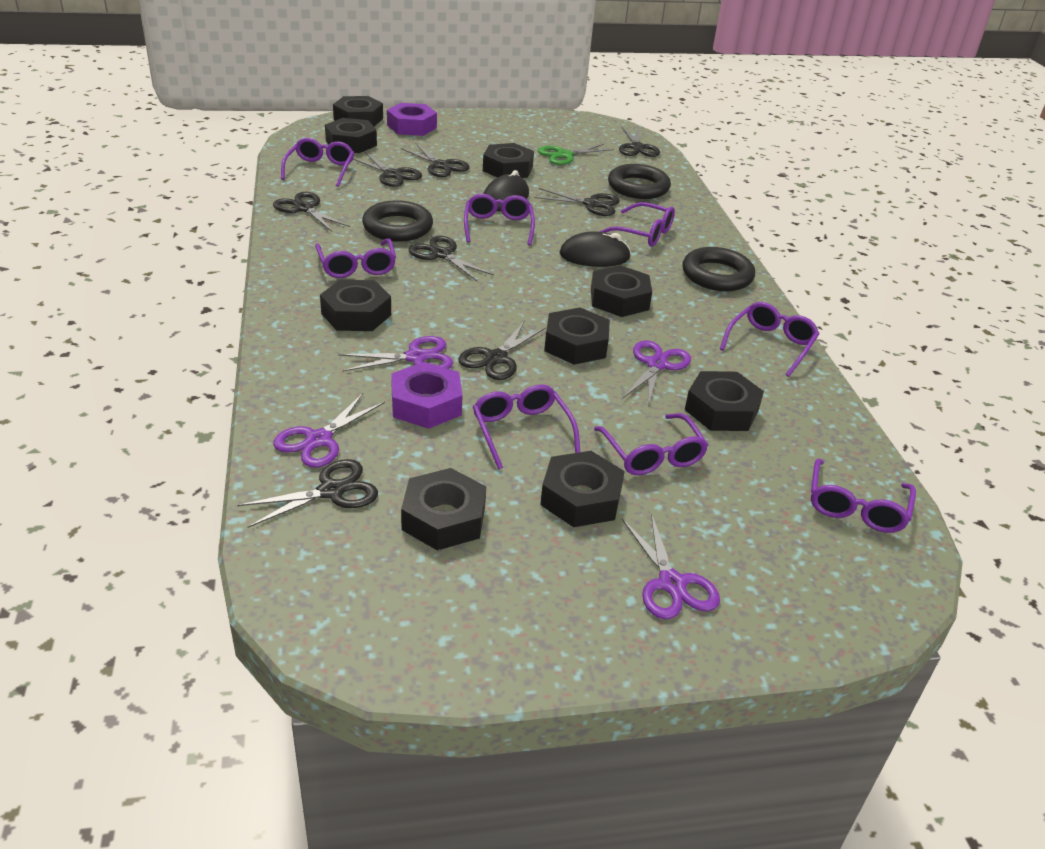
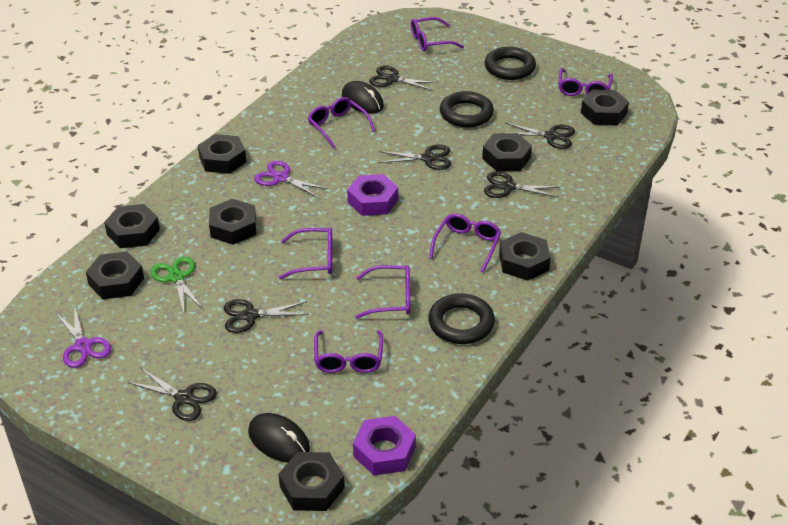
black nut: [320,280,391,331] [325,118,377,153] [333,96,383,126] [401,468,486,550] [483,143,534,178] [540,451,625,527] [544,307,610,365] [591,265,652,317] [685,371,764,431] = 9 -> [86,252,144,299] [104,204,160,248] [198,134,246,174] [209,199,256,245] [278,452,345,511] [482,133,532,171] [499,232,551,281] [581,90,629,125] = 8
black scissors: [237,459,378,528] [273,192,350,232] [353,152,422,187] [401,144,470,177] [409,236,494,281] [458,321,546,380] [534,188,620,216] [619,126,660,157] = 8 -> [128,368,217,421] [224,299,309,333] [369,66,438,91] [379,144,451,170] [484,171,559,198] [505,123,575,149] = 6
purple glasses: [281,138,354,187] [315,238,396,278] [464,194,535,245] [473,384,580,469] [594,413,708,475] [599,202,675,246] [720,302,819,377] [811,458,916,533] = 8 -> [279,228,333,279] [308,97,375,149] [314,330,383,373] [355,265,410,319] [411,17,464,52] [429,213,501,272] [558,68,613,96] = 7
purple scissors: [273,393,385,468] [339,336,453,372] [622,513,720,619] [623,340,691,407] = 4 -> [55,305,111,368] [254,161,328,198] = 2

